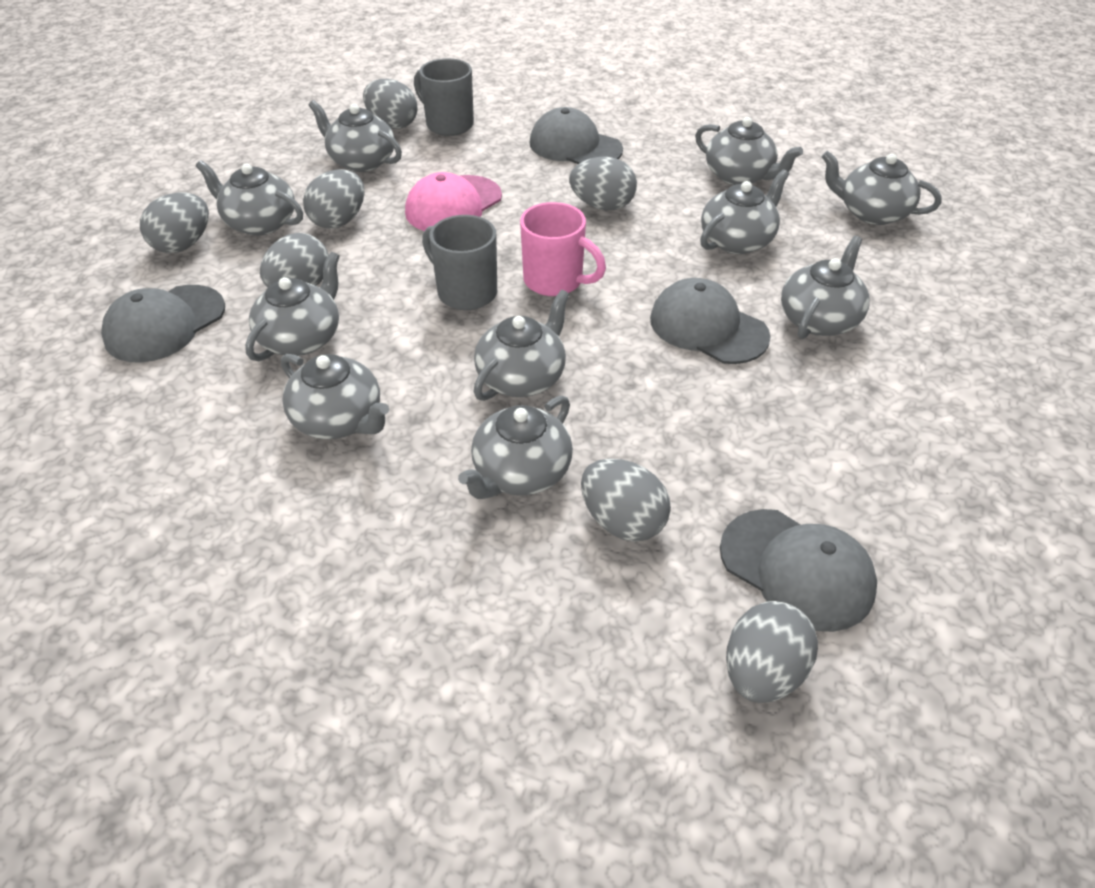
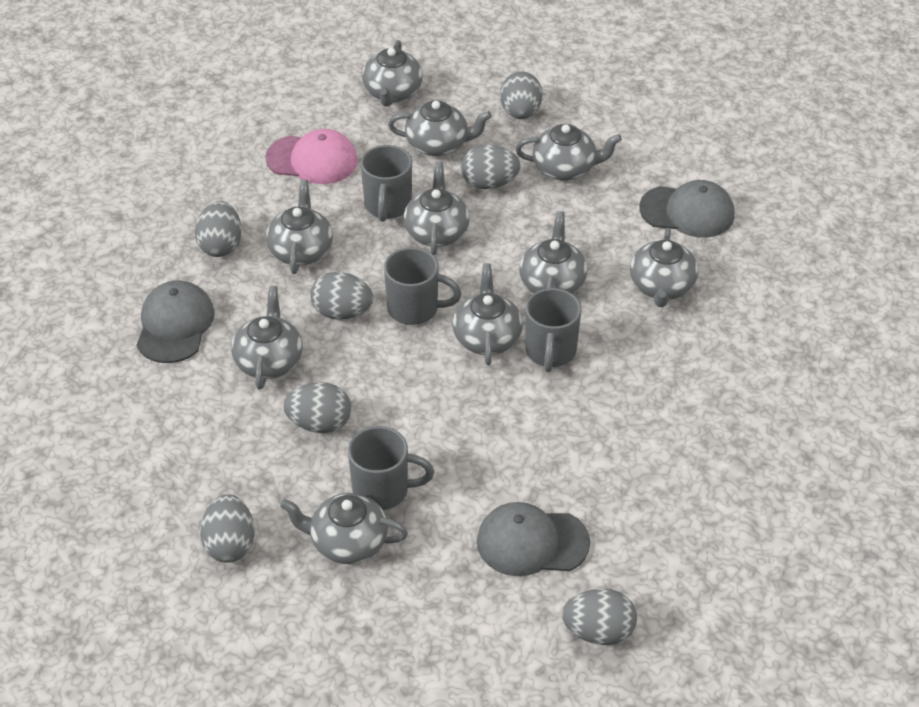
grey cap: [101,285,225,363] [530,107,623,164] [650,278,771,364] [720,509,877,632] = 4 -> [137,280,215,363] [477,502,590,576] [639,180,735,238] = 3
grey mug: [414,58,474,136] [422,215,497,310] = 2 -> [348,426,434,510] [361,145,412,222] [384,247,462,325] [525,288,581,372] = 4
pink mug: [520,202,606,296] = 1 -> none = 0

